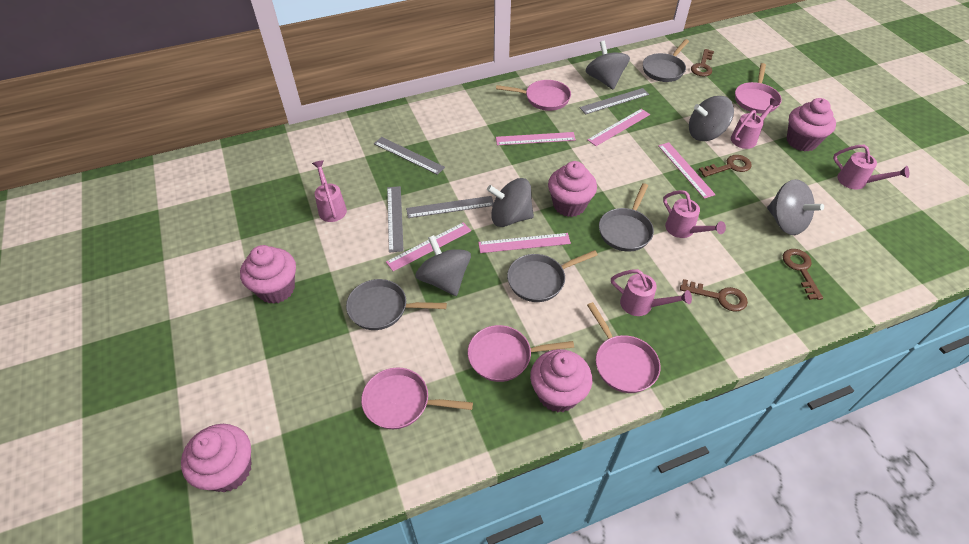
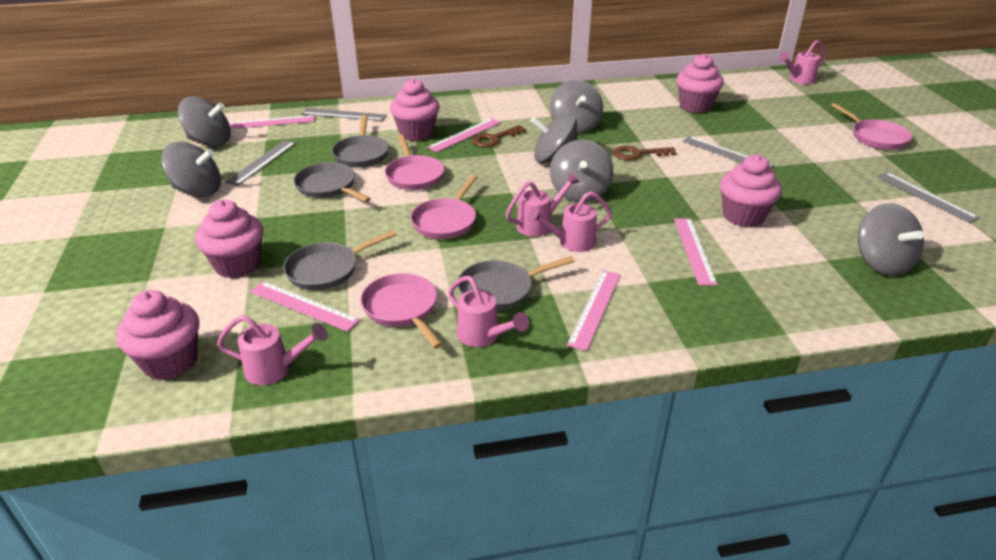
brown key: [680,279,748,312] [691,49,714,77] [699,155,752,177] [783,249,823,300] = 4 -> [472,125,526,147] [613,146,676,160] = 2
grey spinning top: [415,235,471,296] [487,178,534,227] [586,41,630,89] [689,96,734,141] [767,179,824,235] = 5 -> [161,142,221,197] [178,97,231,146] [530,114,578,163] [550,80,603,134] [550,140,613,202] [858,203,924,276] = 6
pink pan: [361,367,473,429] [468,325,574,382] [496,80,571,111] [587,302,661,393] [735,63,782,114] = 5 -> [360,273,443,348] [385,134,444,190] [410,175,477,239] [831,103,912,150] = 4

